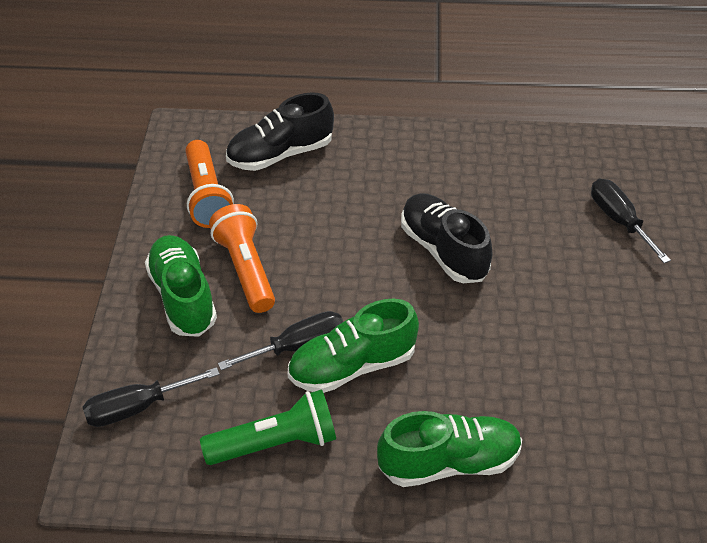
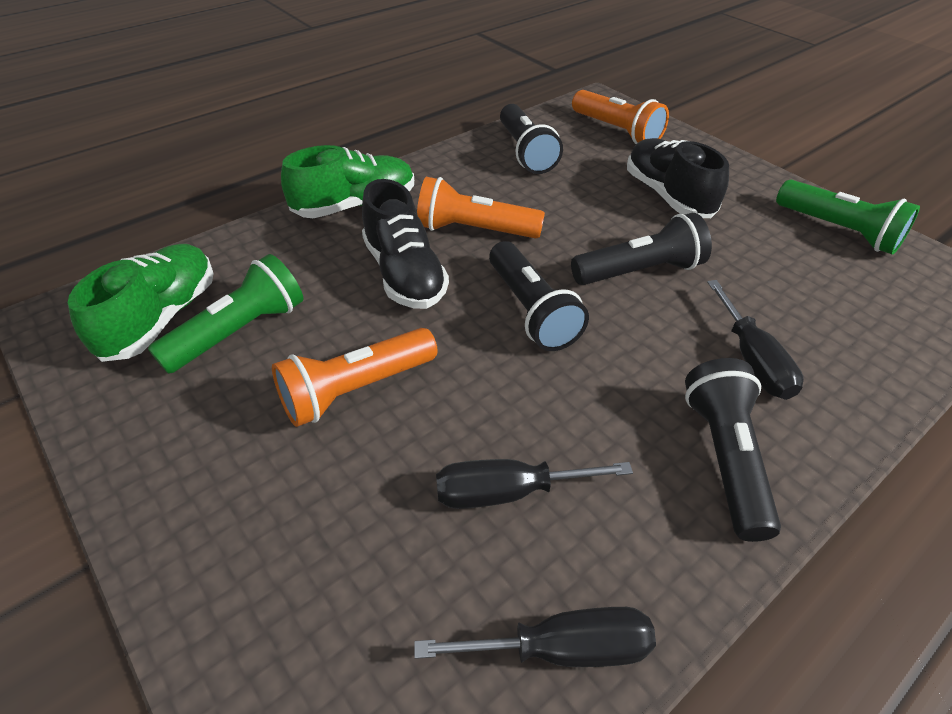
black flashlight: none = 0 -> [489,241,589,351] [500,104,563,174] [571,213,712,285] [685,358,781,542] = 4
green flashlight: [200,389,336,465] = 1 -> [148,254,303,374] [776,180,920,255] = 2
green shoe: [145,235,217,337] [287,299,419,393] [377,411,522,487] = 3 -> [68,244,214,362] [281,145,414,218] = 2
orange flashlight: [185,140,234,228] [209,204,275,313] = 2 -> [272,328,438,427] [417,177,545,239] [572,90,669,144] = 3

